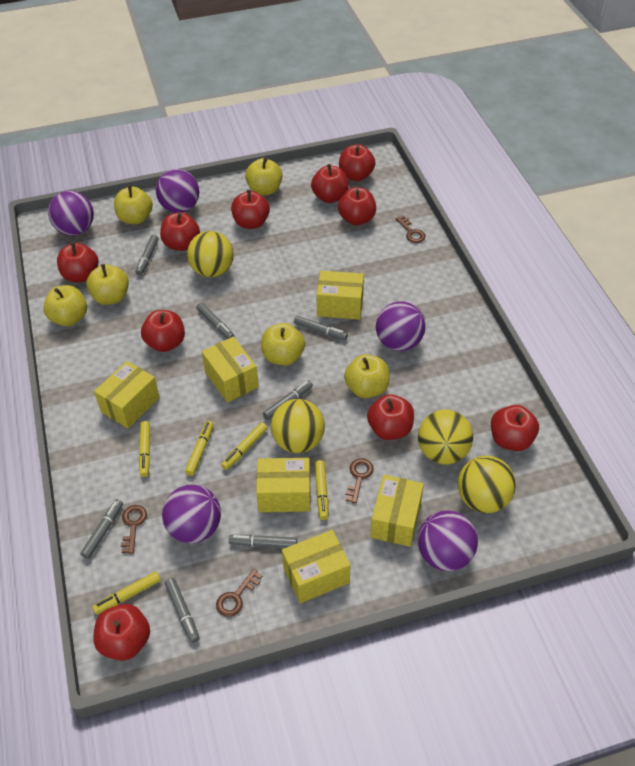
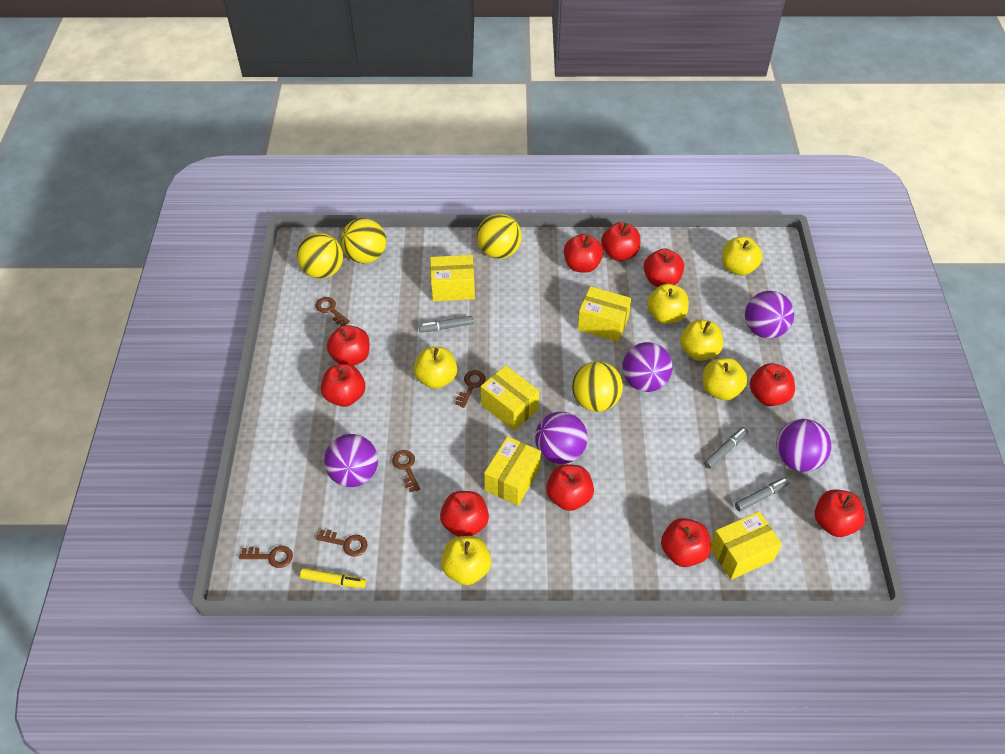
brown key: [121,505,147,554] [216,569,263,617] [345,459,374,504] [396,215,426,243] = 4 -> [239,546,293,568] [315,297,350,326] [316,529,368,557] [392,450,420,492] [455,370,485,408] = 5
grey marker: [80,499,123,559] [136,235,158,276] [165,578,200,643] [196,303,235,339] [229,534,297,548] [263,380,313,420] [294,316,348,340] = 7 -> [419,316,474,332] [704,427,748,469] [735,477,790,511] = 3
yellow box: [94,361,160,429] [202,336,259,402] [256,458,311,512] [282,530,350,603] [316,271,364,320] [370,475,424,547] = 6 -> [430,255,475,301] [481,365,539,431] [484,436,541,506] [578,286,632,342] [711,511,782,580] = 5
yellow marker: [92,571,161,615] [139,421,150,477] [185,421,214,476] [221,422,268,470] [315,460,328,520] = 5 -> [300,568,366,588] = 1

